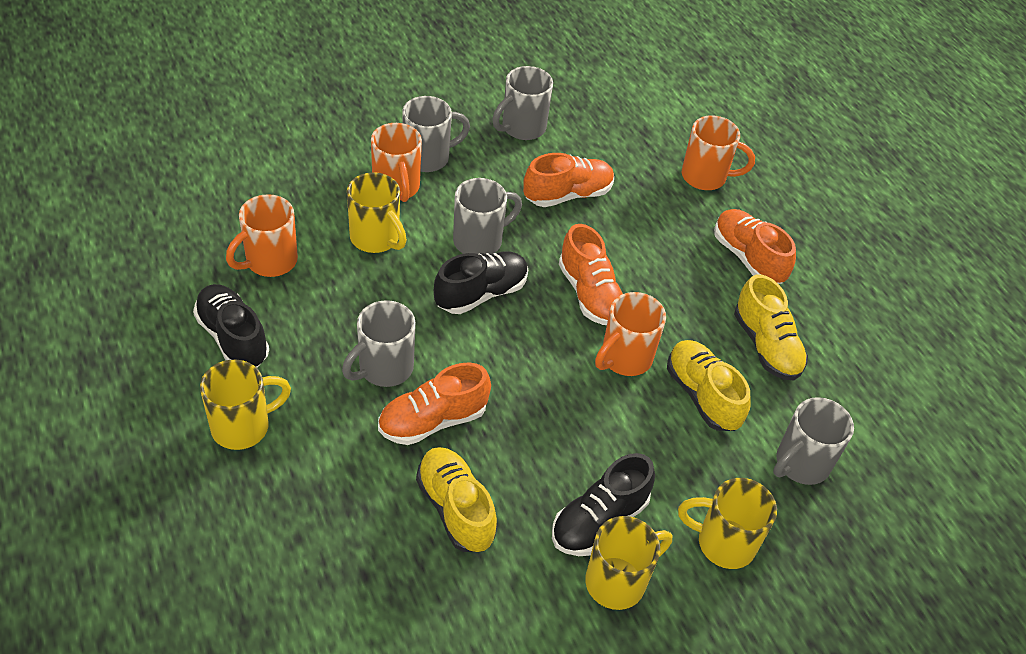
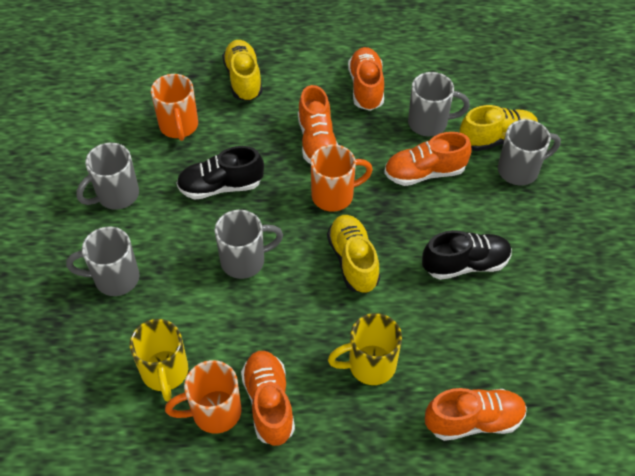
black shoe: [193,284,269,368] [434,251,528,314] [552,453,655,556] = 3 -> [176,146,264,200] [422,230,512,280] = 2
orange mug: [226,194,298,277] [371,123,422,202] [595,292,666,376] [682,115,755,190] = 4 -> [151,74,198,141] [165,360,242,434] [311,144,373,211] = 3
orange shoe: [378,363,491,445] [523,153,614,207] [559,224,623,325] [714,209,796,284] = 4 -> [241,351,295,446] [298,85,338,164] [348,47,384,111] [384,132,472,186] [425,388,527,441] = 5
yellow mug: [200,360,291,450] [347,172,407,253] [585,516,672,610] [678,478,777,569] = 4 -> [130,319,188,402] [328,313,402,385] = 2

